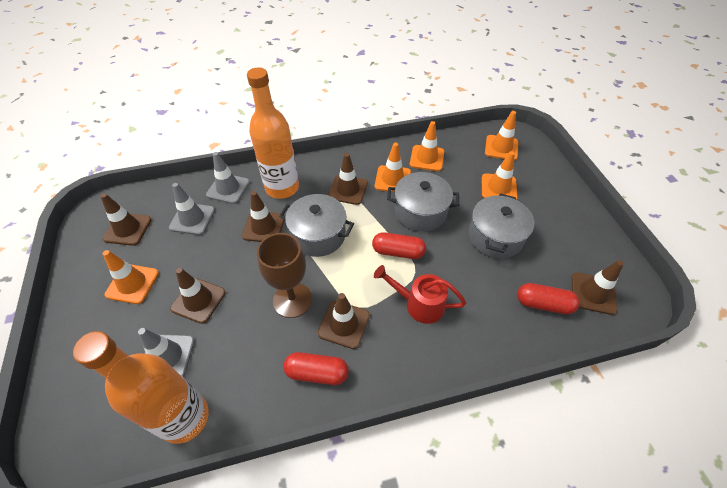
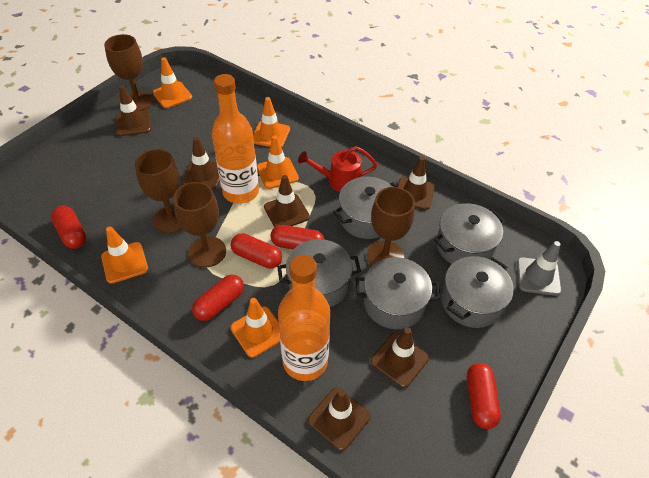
brown goblet: [257,233,312,318] = 1 -> [104,34,153,111] [135,149,183,233] [173,182,226,267] [367,187,415,266] = 4
grey pot: [279,194,354,257] [387,172,459,232] [468,193,534,259] = 3 -> [277,239,361,307] [333,177,397,239] [355,257,440,329] [434,203,505,264] [441,256,514,328] = 5
grey traffic cone: [138,328,194,377] [169,183,215,235] [206,152,250,204] = 3 -> [517,241,562,296] = 1
red capsule: [283,352,349,385] [372,232,426,259] [517,283,580,314] = 3 -> [51,206,86,249] [192,275,244,321] [231,233,282,269] [270,225,325,249] [467,363,501,429] = 5

